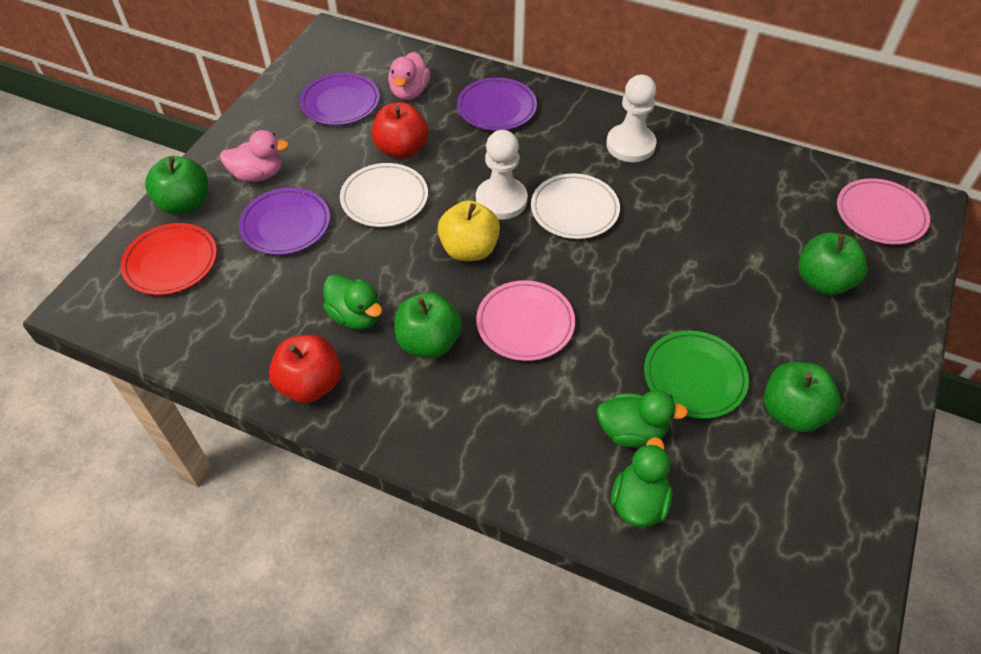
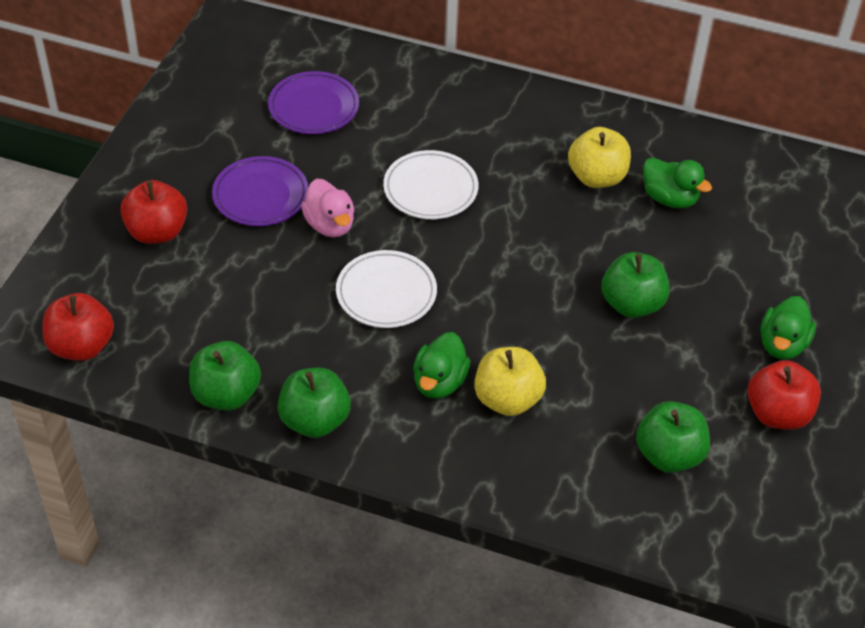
green plate: [644,331,749,419] = 1 -> none = 0
pink duck: [220,130,289,182] [388,52,430,100] = 2 -> [301,179,354,237] = 1
pink plate: [476,280,575,361] [837,178,930,245] = 2 -> none = 0
purple plate: [239,188,330,255] [299,72,380,125] [457,77,537,131] = 3 -> [212,156,308,226] [268,71,359,134] = 2
red apple: [269,335,341,403] [372,102,429,159] = 2 -> [43,293,114,361] [120,180,187,244] [748,360,821,430] = 3
red plate: [120,223,217,295] = 1 -> none = 0
white pawn: [476,130,528,220] [606,74,657,162] = 2 -> none = 0
yellow apple: [437,201,500,261] = 1 -> [474,347,546,416] [568,127,631,188] = 2

